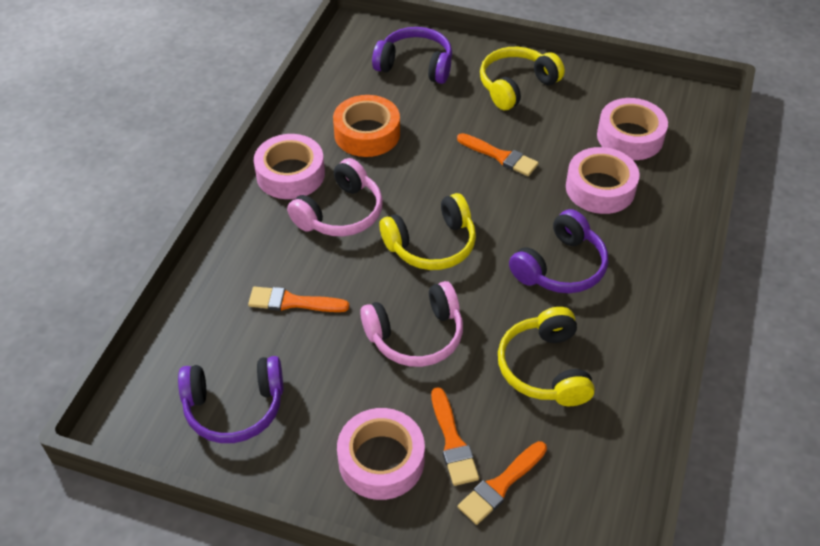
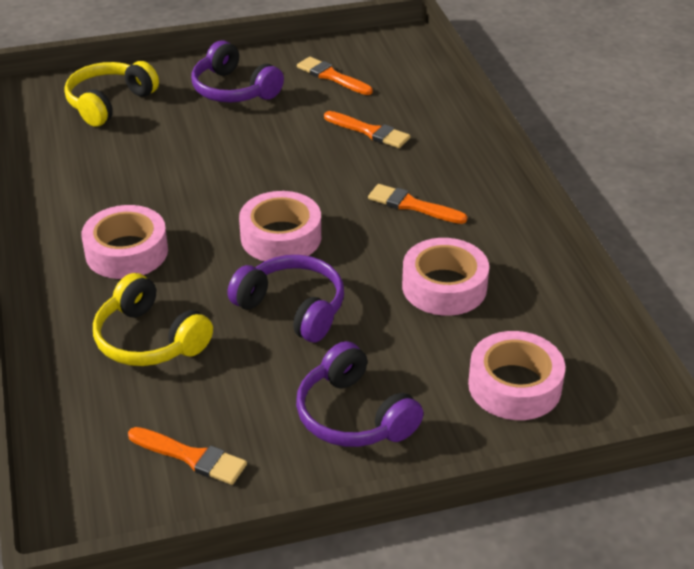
orange tape: [333,95,400,157] = 1 -> none = 0
pink headphones: [287,158,383,236] [360,281,463,367] = 2 -> none = 0
yellow headphones: [380,193,476,270] [480,47,565,110] [498,307,595,406] = 3 -> [64,61,159,127] [93,273,213,366] = 2

